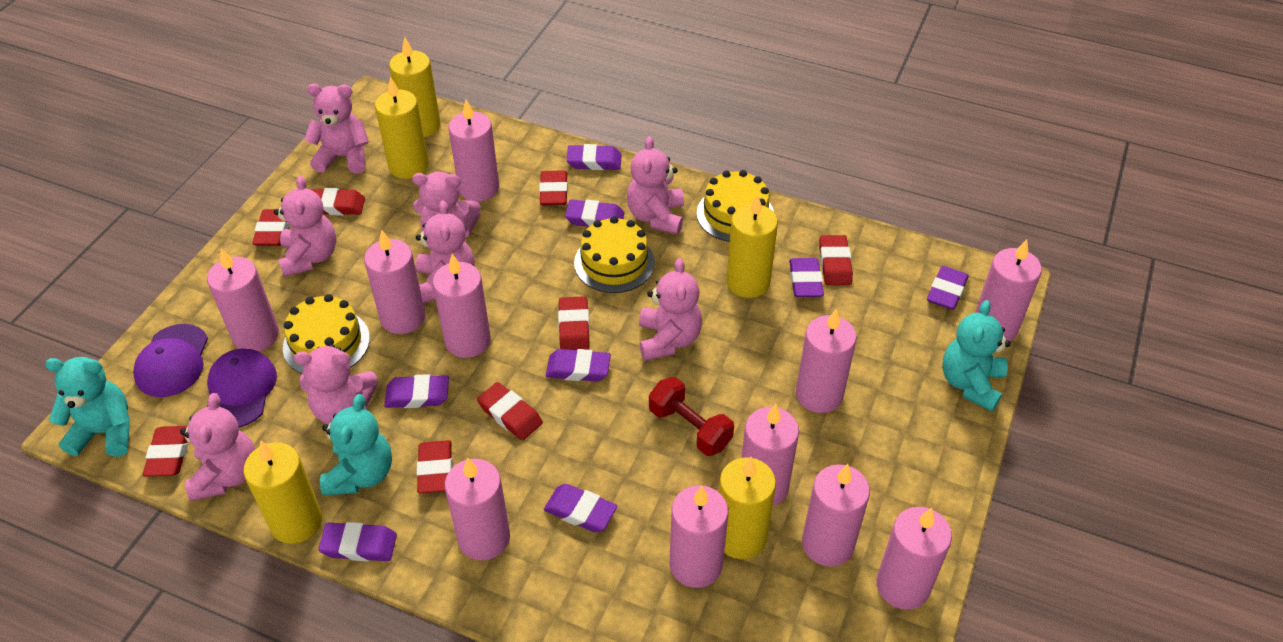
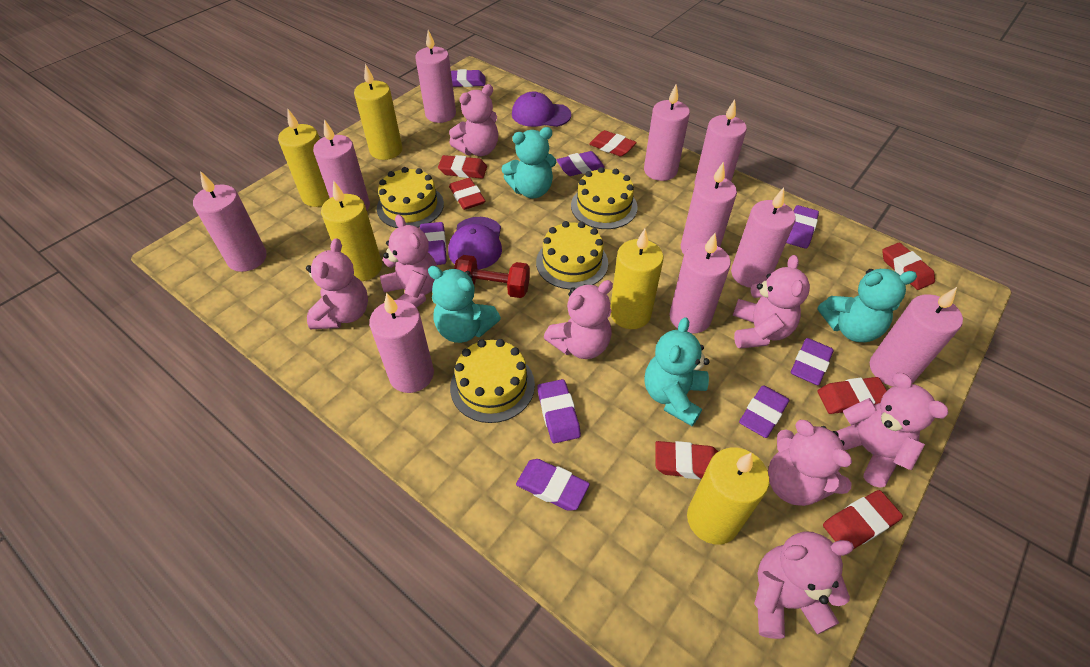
pink candle: [207,248,279,352] [364,230,425,334] [433,254,491,358] [445,457,510,560] [448,99,499,202] [670,485,729,588] [741,404,799,506] [796,309,857,413] [802,464,870,567] [876,507,952,610] [975,239,1042,341] = 11 -> [193,171,267,272] [313,119,370,210] [369,292,434,393] [415,30,456,123] [644,84,690,181] [669,233,731,333] [681,162,737,254] [694,99,747,184] [731,188,796,288] [870,287,963,386] = 10
red eraser: [143,426,188,477] [252,209,289,246] [310,188,365,215] [417,440,453,493] [477,382,543,440] [539,170,568,205] [558,296,590,350] [819,235,853,285] = 8 -> [438,155,487,179] [449,178,485,210] [589,130,637,157] [655,441,718,480] [817,377,887,414] [823,490,903,549] [882,243,935,290] = 7
turquoise teddy bear: [45,357,130,457] [320,394,392,496] [942,300,1011,412] = 3 -> [428,266,501,343] [501,127,556,198] [645,317,710,426] [817,269,917,342] = 4
yellow cake: [283,294,370,374] [574,216,655,293] [697,170,774,242] = 3 -> [377,167,444,228] [450,339,535,423] [536,221,608,290] [571,167,638,229] = 4

